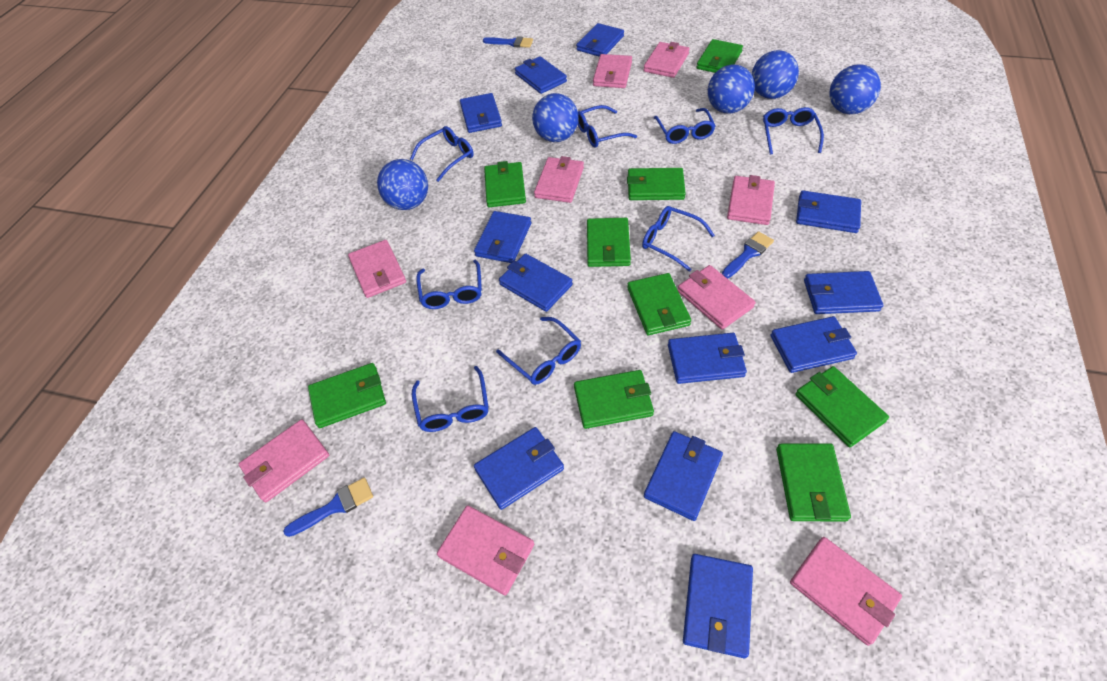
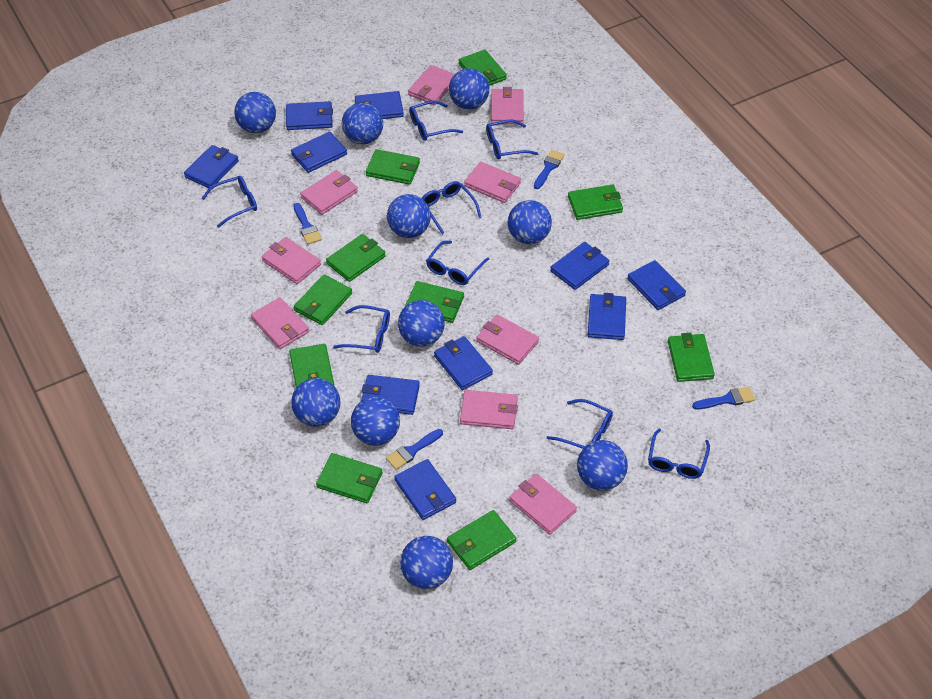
blue ball: [377,159,428,210] [532,93,579,142] [708,64,755,114] [752,50,799,99] [830,65,881,114] = 5 -> [234,92,276,134] [291,378,340,427] [342,102,383,144] [351,397,400,446] [387,194,431,238] [398,300,445,347] [400,536,453,589] [449,68,489,109] [508,200,552,244] [577,440,628,491] = 10
blue brush: [283,478,373,537] [483,36,533,48] [722,231,774,278] = 3 -> [293,203,322,245] [386,429,443,470] [534,150,565,189] [692,386,755,409] = 4
blue wallet: [460,93,502,133] [474,211,531,263] [474,427,564,510] [499,254,573,312] [515,56,567,94] [576,23,624,57] [644,431,723,521] [668,333,747,384] [683,554,753,658] [770,316,857,373] [796,191,861,233] [804,271,883,314] = 12 -> [184,145,239,188] [286,101,333,130] [291,132,347,173] [355,91,404,119] [361,375,420,415] [394,459,456,520] [434,336,493,390] [550,242,609,290] [588,293,626,340] [627,260,686,310] = 10
green wallet: [308,363,386,428] [484,161,526,207] [574,370,654,429] [587,218,631,267] [627,168,686,200] [627,273,691,335] [697,39,743,73] [776,443,851,522] [795,366,889,447] = 9 -> [289,344,334,388] [294,275,352,325] [316,453,382,503] [326,234,386,282] [366,149,420,185] [405,281,464,323] [447,510,516,570] [459,49,507,86] [568,184,623,220] [668,333,715,382] = 10

